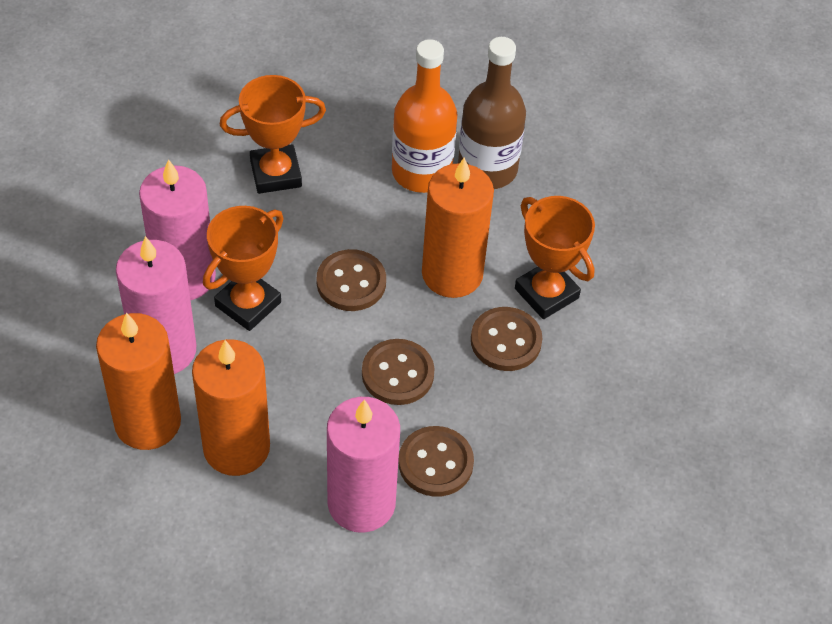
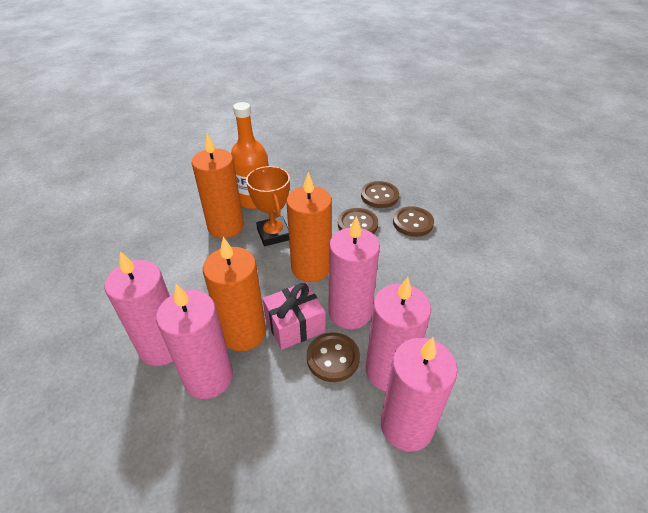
brown bottle: [458,37,526,189] = 1 -> none = 0
orange trophy: [203,206,284,331] [220,75,326,194] [515,196,595,319] = 3 -> [246,166,290,246] = 1
pink candle: [116,236,196,374] [139,159,216,300] [327,397,400,533] = 3 -> [104,251,173,366] [156,284,233,399] [328,216,380,330] [366,277,431,391] [381,337,458,452] = 5
pink gift: none = 0 -> [262,282,325,350] = 1

